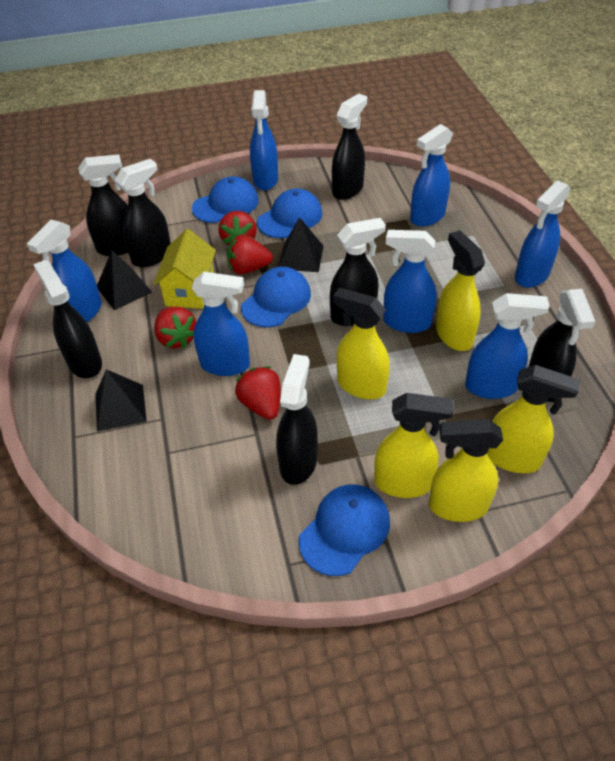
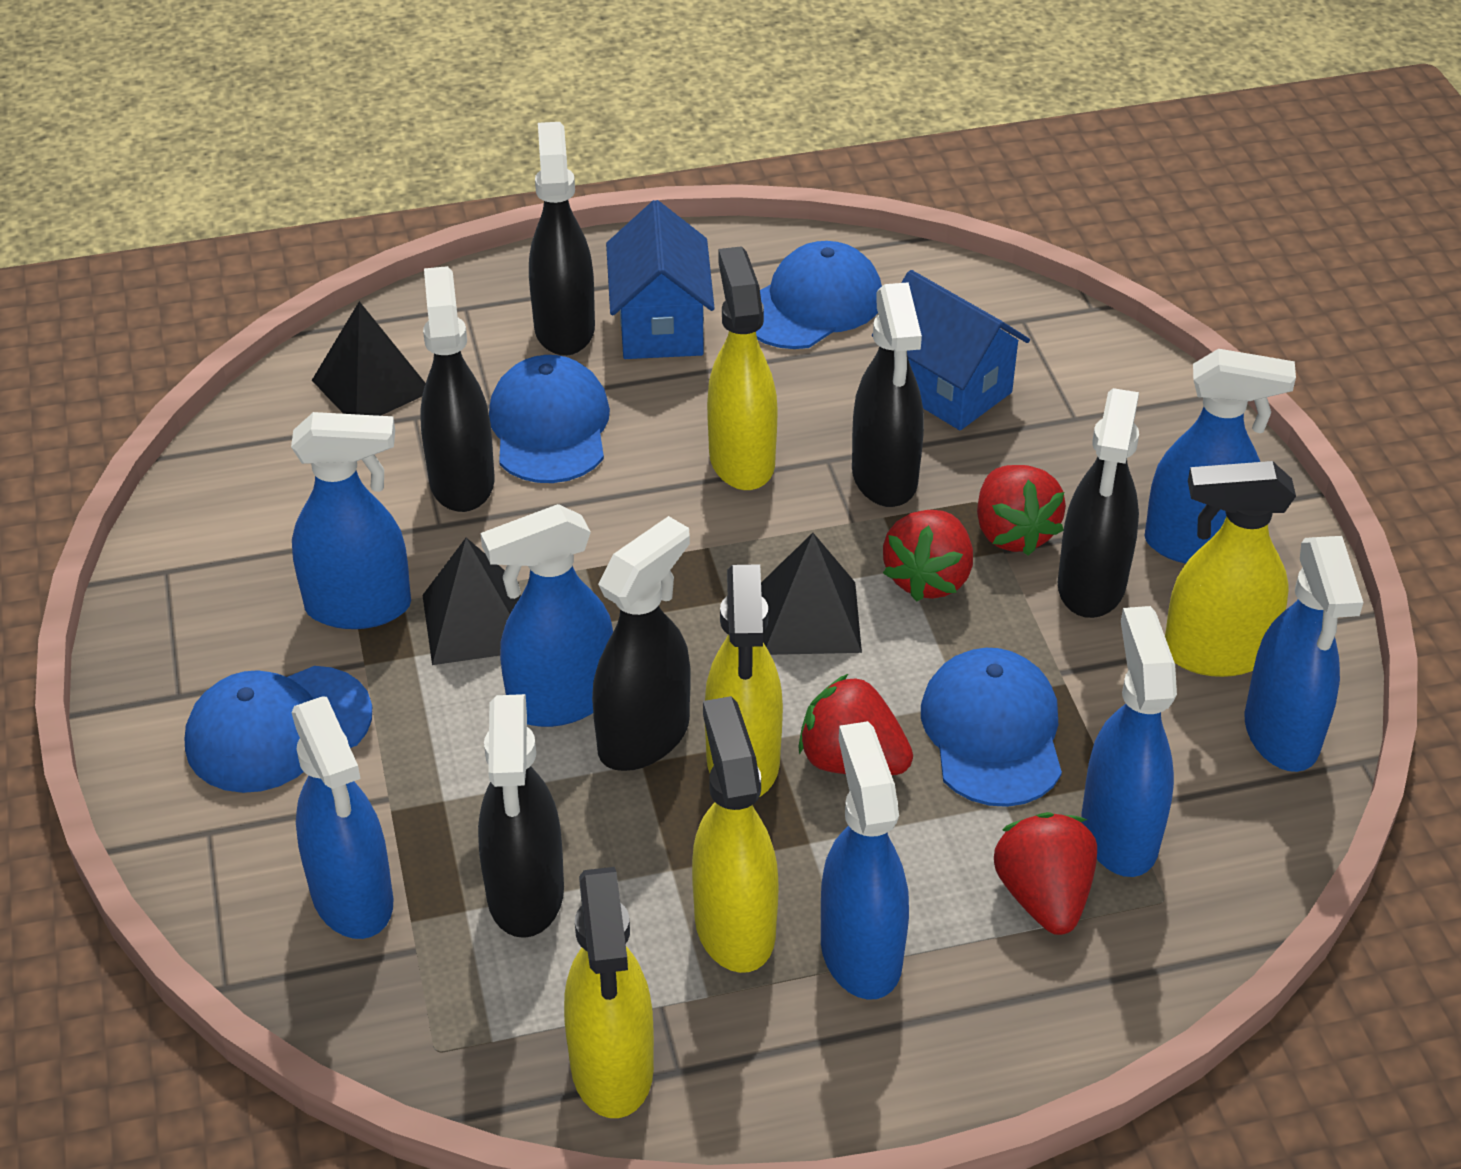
black spray bottle: [33,260,102,378] [78,154,128,256] [115,159,171,267] [276,354,318,485] [330,218,386,326] [332,94,367,200] [528,289,595,402] = 7 -> [420,266,494,512] [478,694,564,938] [529,122,595,356] [592,516,691,771] [852,282,924,507] [1058,388,1139,618] = 6
blue house: none = 0 -> [606,200,715,359] [872,270,1030,430] = 2
yellow house: [153,229,216,309] = 1 -> none = 0

